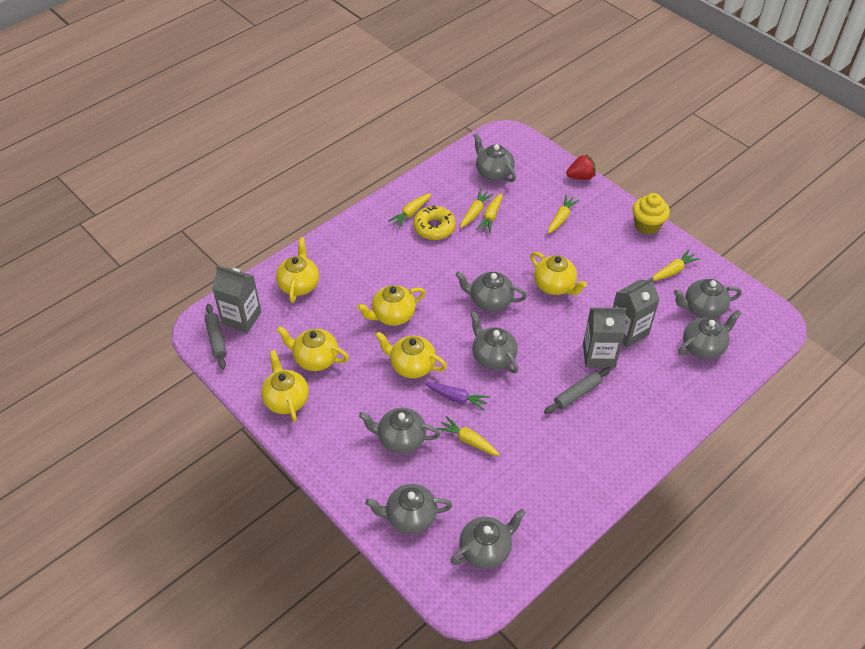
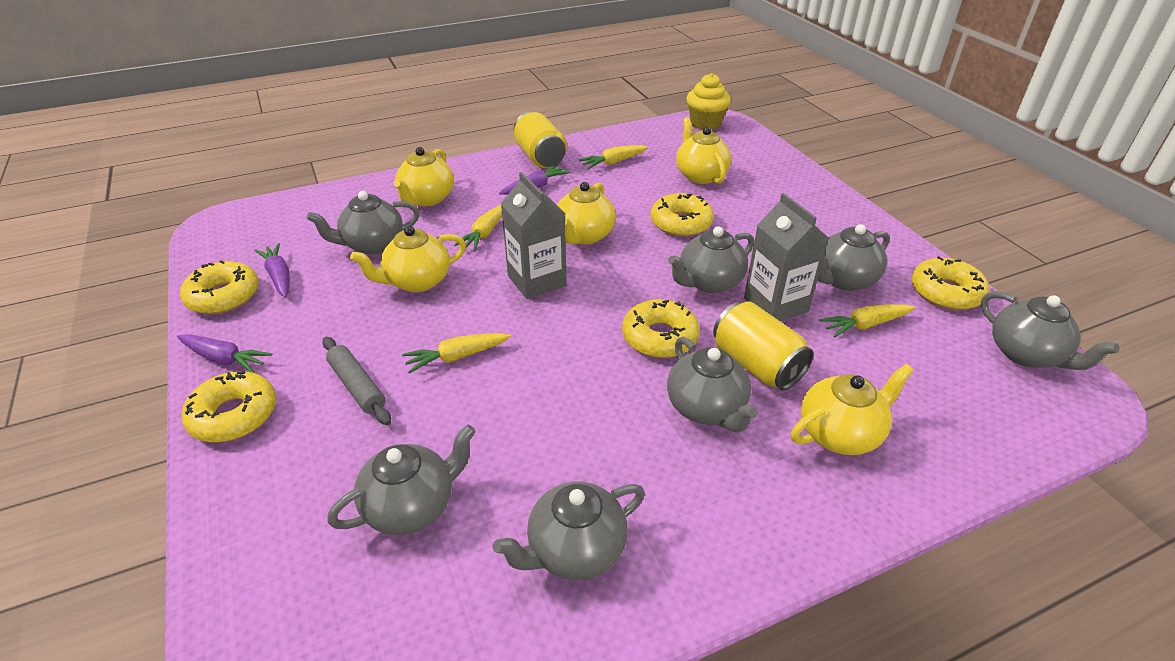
grey carton: [212,265,261,333] [583,307,626,368] [613,277,660,347] = 3 -> [501,172,567,299] [744,193,829,322] = 2
grey rolling pin: [205,304,227,369] [544,367,611,414] = 2 -> [322,337,391,425] = 1
grey teapot: [359,408,440,454] [365,484,453,534] [450,509,526,569] [455,271,527,312] [470,311,519,373] [473,133,516,182] [674,279,742,319] [678,310,741,359] = 8 -> [307,191,420,254] [327,424,476,535] [493,482,645,580] [667,337,758,432] [668,226,754,293] [817,224,890,291] [981,291,1119,370] = 7
purple carrot: [425,382,490,411] = 1 -> [177,334,272,373] [255,243,290,298] [499,164,570,195] = 3
red strawberry: [566,154,596,180] = 1 -> none = 0
yellow can: none = 0 -> [514,112,567,168] [713,302,813,390] = 2
yellow carrot: [388,193,431,228] [437,416,500,456] [460,189,494,228] [476,193,502,234] [548,195,580,234] [653,250,700,281] = 6 -> [402,333,511,374] [454,205,502,251] [579,145,649,169] [819,304,915,337] = 4
yellow donut: [413,206,456,240] = 1 -> [180,261,259,314] [181,371,276,442] [622,299,700,358] [651,193,714,237] [911,256,990,310] = 5
yellow teapot: [261,350,309,422] [276,237,319,303] [276,326,349,371] [357,285,426,326] [375,332,447,378] [530,252,587,295] = 6 -> [350,226,466,292] [394,147,454,206] [557,182,616,245] [676,117,732,184] [791,364,914,455] = 5

